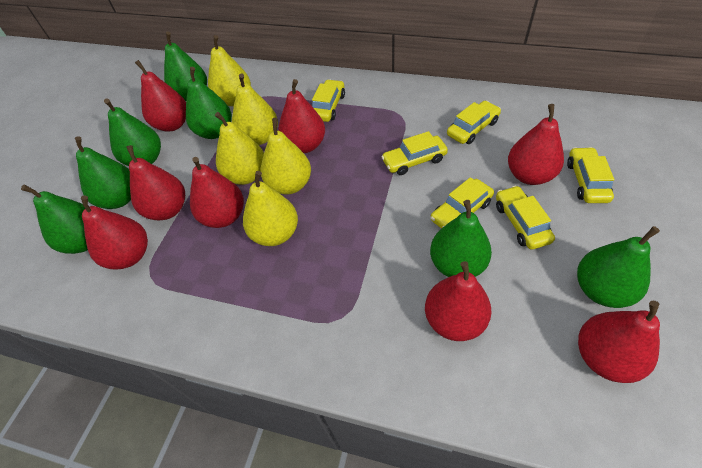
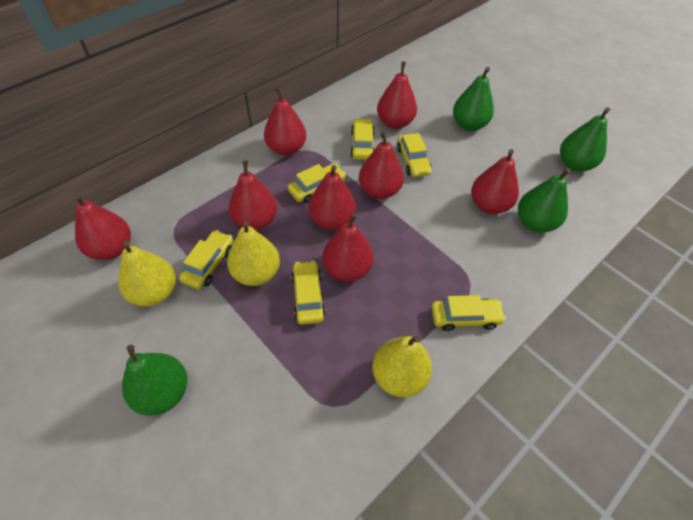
green pear: [21,185,88,254] [75,136,131,209] [104,99,161,166] [164,32,207,101] [186,67,232,139] [430,200,492,277] [577,226,660,308] = 7 -> [122,345,187,416] [453,67,494,131] [518,168,571,233] [560,107,610,172] = 4
yellow pear: [208,35,251,106] [215,112,264,185] [232,73,278,145] [243,171,298,246] [261,118,311,195] = 5 -> [118,241,176,307] [227,221,280,286] [372,335,432,397] = 3

